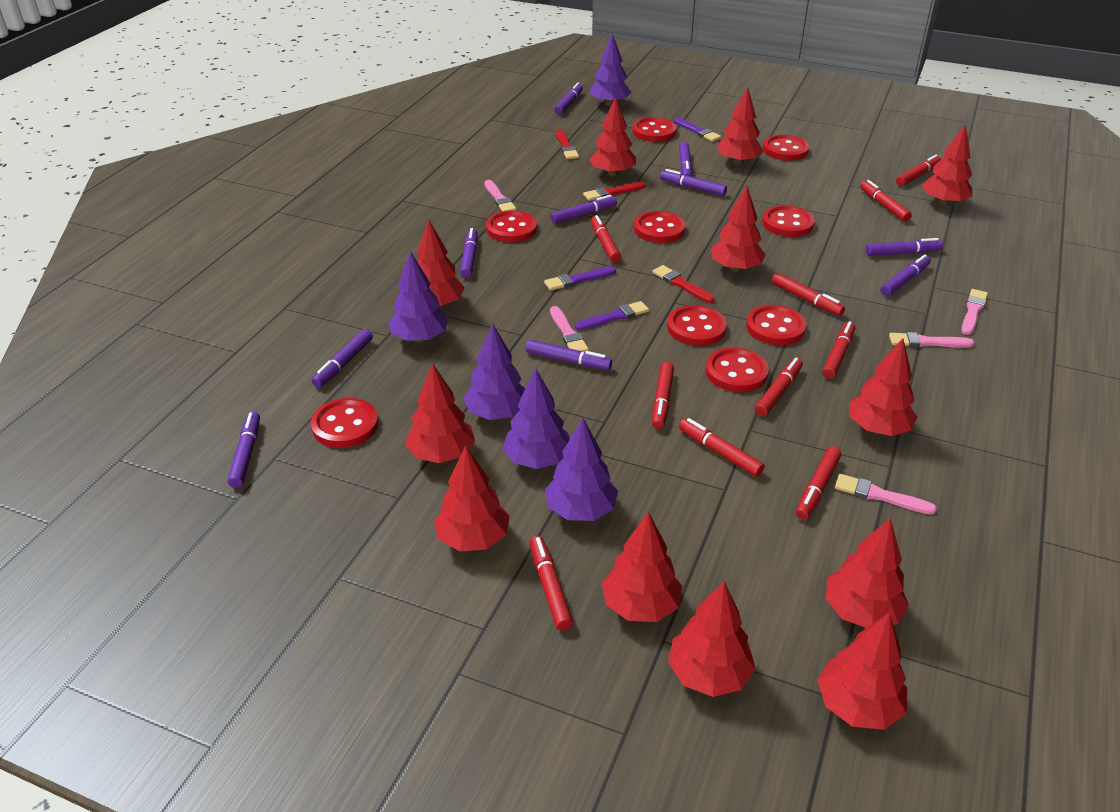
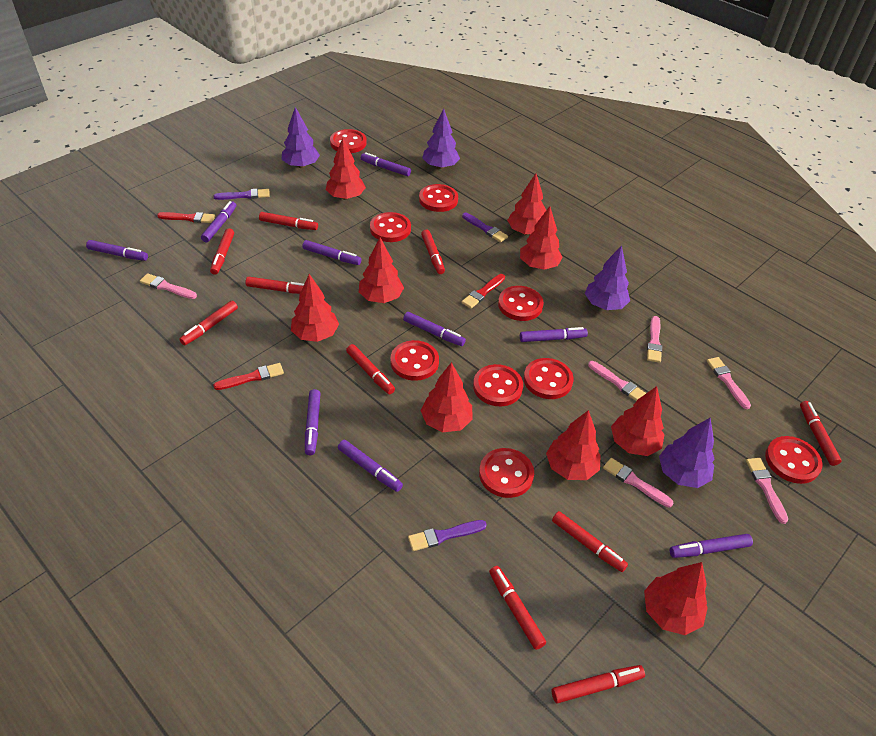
pink brush: [484,180,516,211] [550,306,589,352] [835,474,937,515] [889,332,975,348] [961,289,988,335] = 5 -> [140,273,197,299] [588,361,646,401] [603,458,673,507] [647,316,662,363] [707,357,751,409] [746,458,788,524] = 6
purple marker: [227,412,260,488] [312,329,373,387] [460,228,478,278] [526,340,612,370] [551,195,617,224] [554,83,583,114] [660,169,727,196] [679,142,692,177] [866,238,943,256] [880,254,931,296] = 10 -> [86,240,148,261] [201,201,236,242] [302,240,361,265] [305,389,321,455] [338,440,403,492] [361,152,411,176] [403,312,466,346] [520,327,588,342] [670,534,753,558] = 9
purple tree: [388,251,449,342] [463,324,526,420] [502,369,570,469] [545,418,618,521] [590,33,632,106] = 5 -> [281,107,320,168] [422,108,460,169] [585,245,630,310] [659,418,715,488] = 4
red tree: [405,363,475,463] [417,220,465,308] [434,446,510,551] [589,97,636,176] [602,512,682,622] [668,581,756,697] [711,186,766,272] [716,86,763,165] [817,613,907,730] [825,518,909,628] [849,338,917,436] [921,124,972,206] = 12 -> [291,274,339,342] [326,138,366,200] [359,237,404,303] [420,362,473,432] [507,173,546,235] [520,206,563,270] [546,410,601,480] [611,386,665,456] [644,562,708,635] = 9

